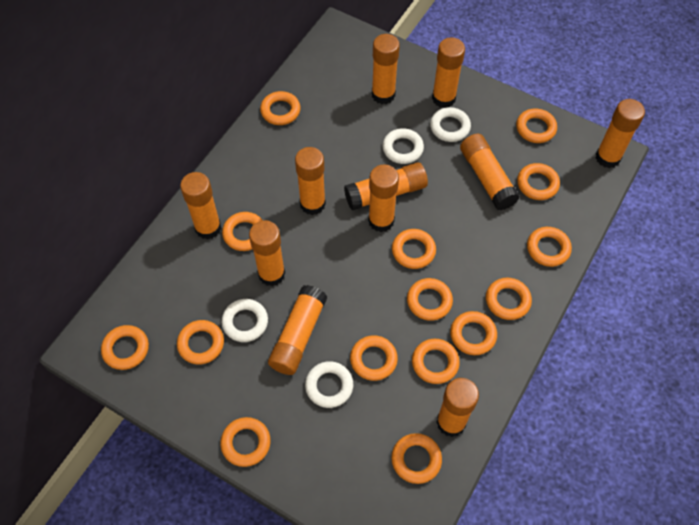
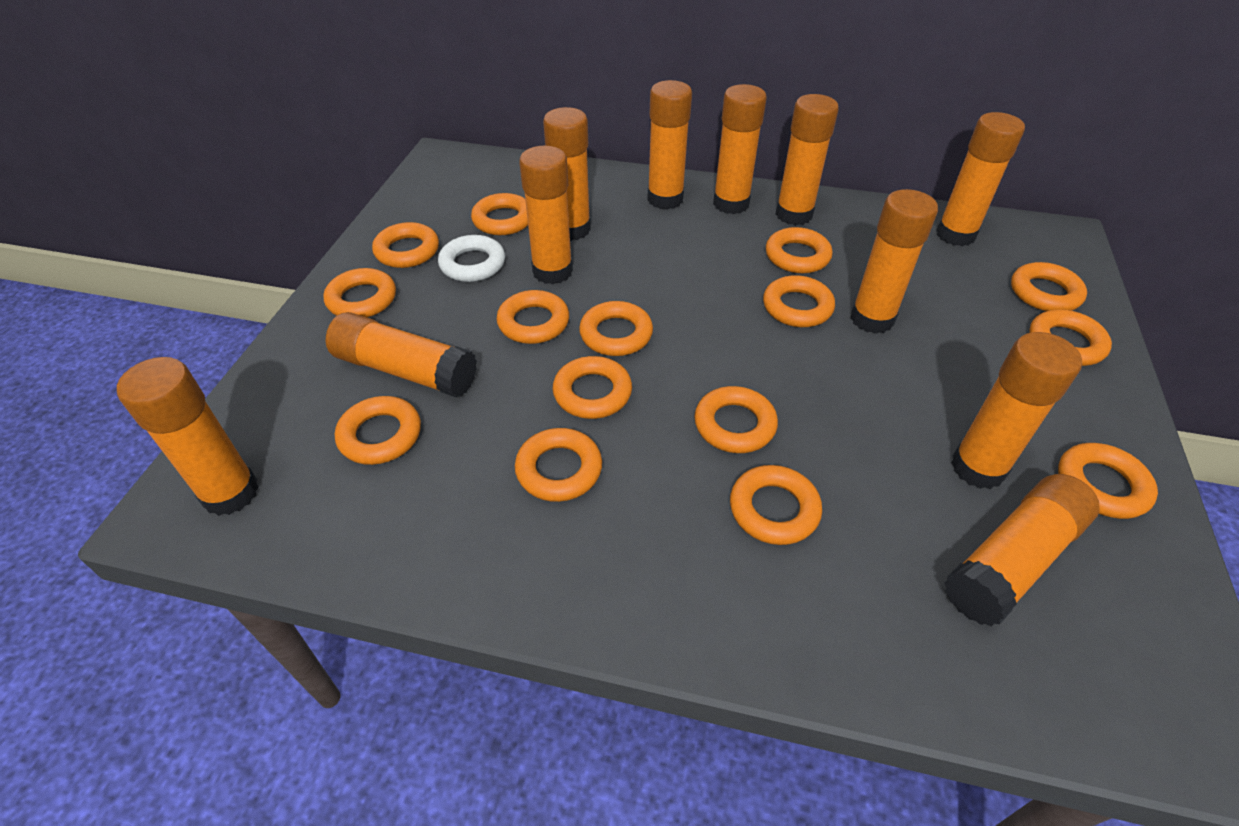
white ring: [222,299,268,342] [305,361,353,408] [383,128,424,164] [430,107,471,142] = 4 -> [438,235,505,282] = 1

